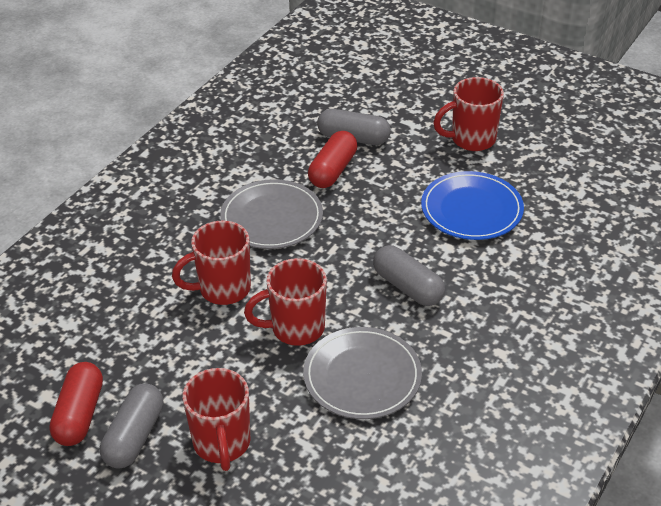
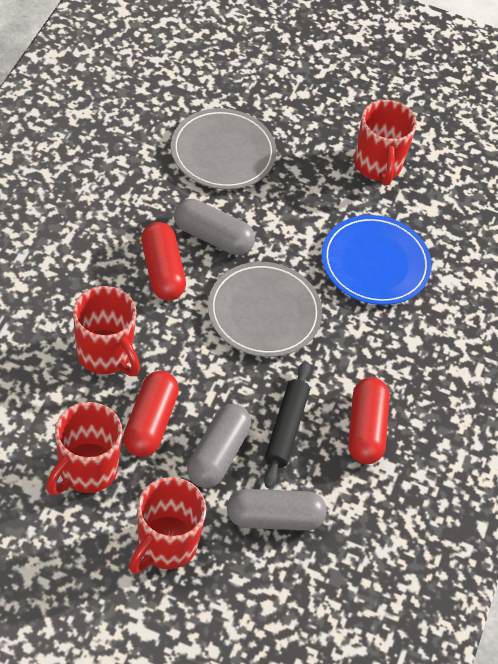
black rolling pin: none = 0 -> [264,361,310,488] = 1
red capsule: [50,362,103,446] [308,131,357,188] = 2 -> [123,371,179,457] [141,222,186,301] [348,377,390,464] = 3

